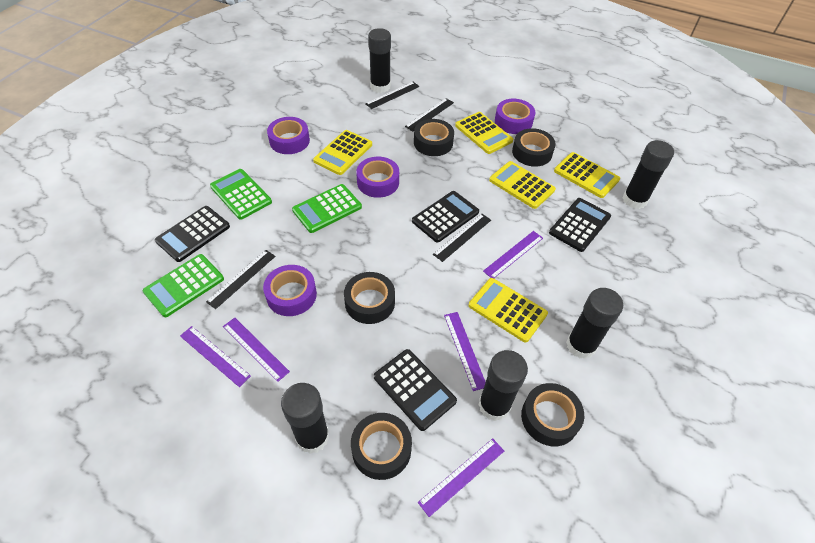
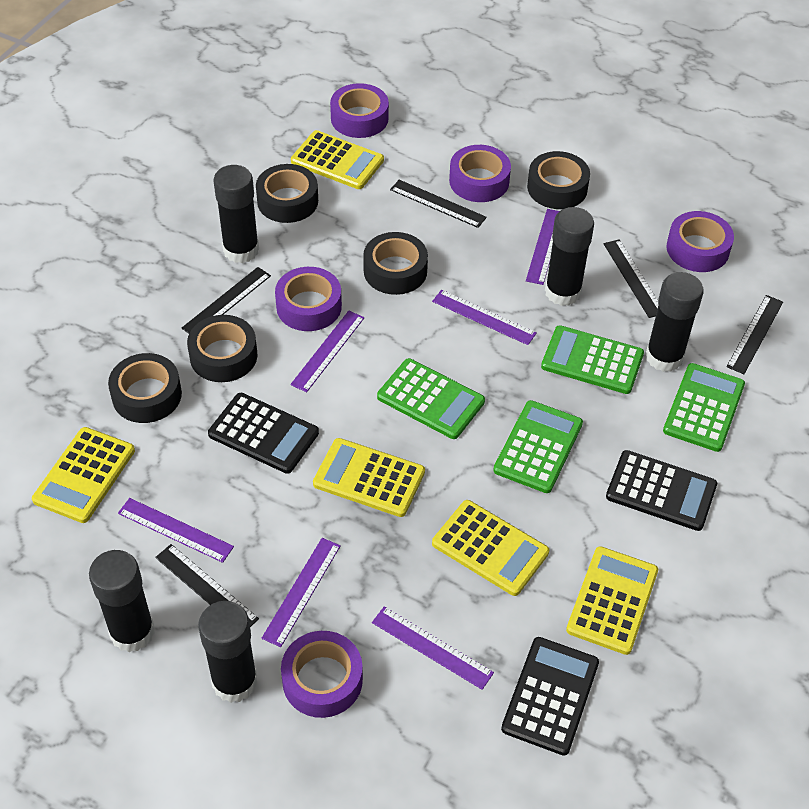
black calculator: [155,206,230,262] [374,349,457,431] [412,191,479,243] [549,198,611,252] = 4 -> [208,393,319,474] [501,637,599,756] [606,450,717,531] = 3
black ruler: [206,250,276,309] [365,82,420,109] [405,98,454,131] [433,214,491,262] = 4 -> [155,544,259,627] [181,267,271,334] [390,180,487,228] [604,239,659,318] [726,295,783,374] = 5
green calculator: [143,254,224,317] [210,169,272,220] [292,184,362,233] = 3 -> [377,358,485,439] [493,400,583,493] [541,325,644,394] [663,363,745,452] = 4
purple ruler: [180,326,251,387] [223,318,290,382] [418,438,504,517] [444,312,486,391] [483,231,543,278] = 5 -> [118,498,234,563] [261,538,341,647] [290,311,364,392] [372,607,494,690] [432,290,537,345] [526,209,560,285] = 6
purple tape: [263,265,317,316] [267,117,310,154] [356,157,399,198] [495,99,535,134] = 4 -> [275,267,342,331] [281,631,363,718] [330,83,389,138] [449,145,511,202] [666,211,734,272] = 5

